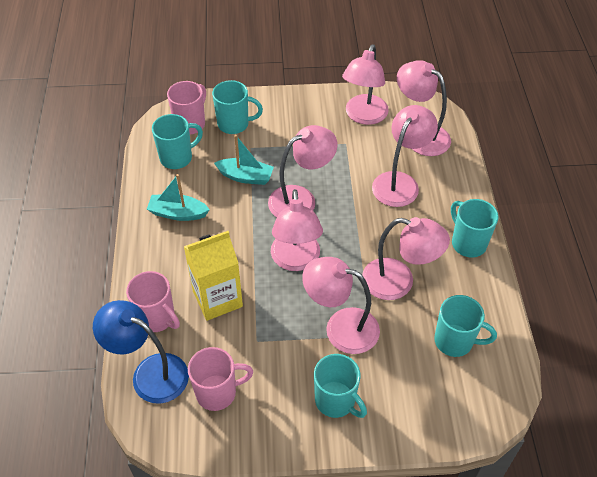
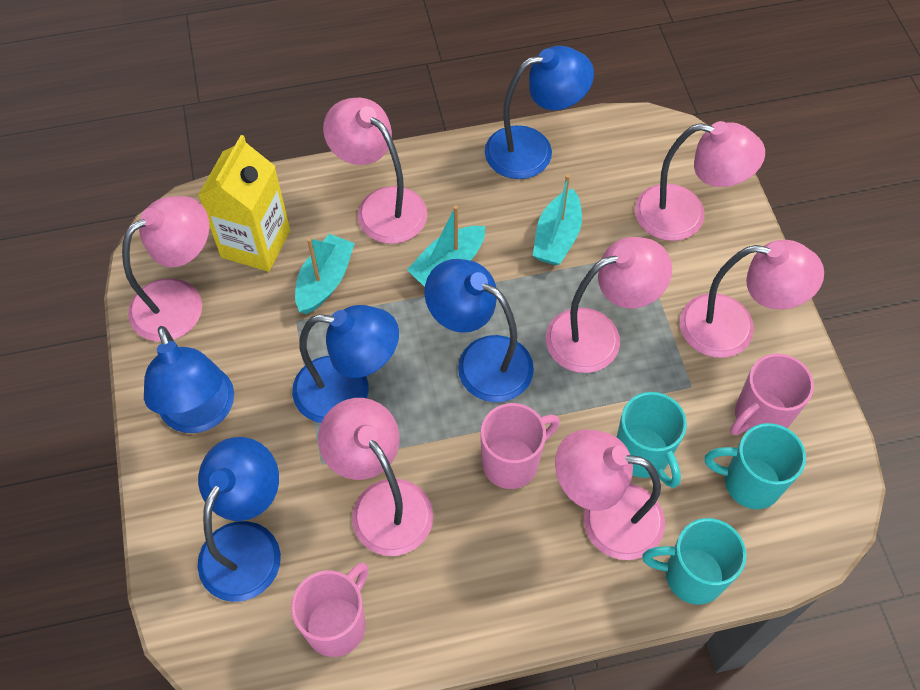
blue lamp: [93,300,189,404] = 1 -> [144,326,234,433] [197,437,281,602] [292,305,399,423] [424,259,534,402] [485,46,594,179] = 5
turquoise boat: [147,174,210,221] [214,135,274,185] = 2 -> [295,234,355,314] [407,205,485,287] [533,174,582,265] = 3
turquoise mug: [152,114,203,169] [212,80,263,134] [314,354,367,418] [434,295,497,357] [451,199,499,257] = 5 -> [617,392,687,488] [642,518,746,605] [705,423,806,509] = 3

